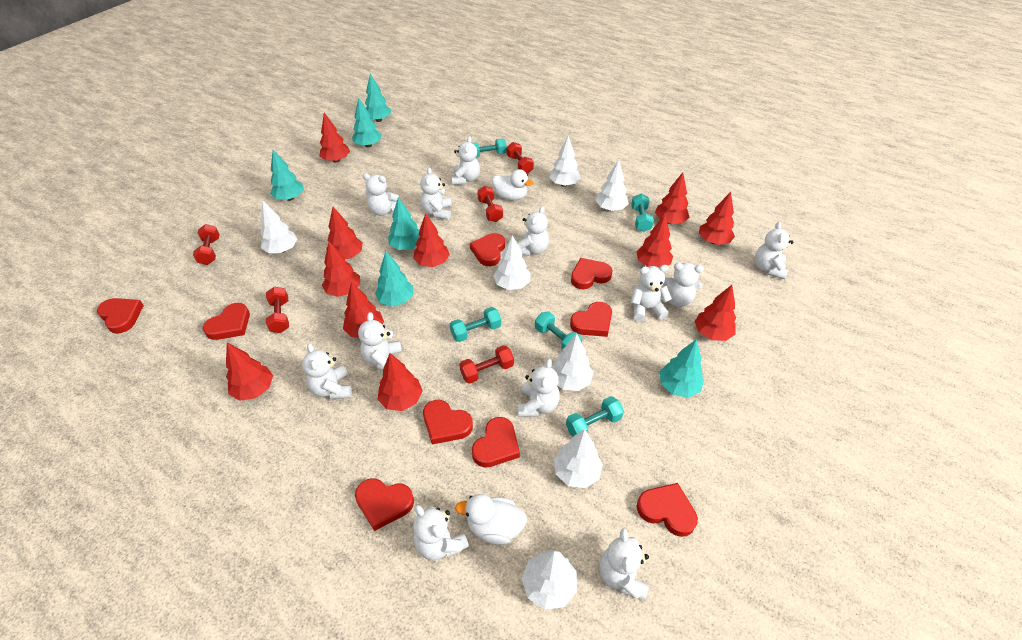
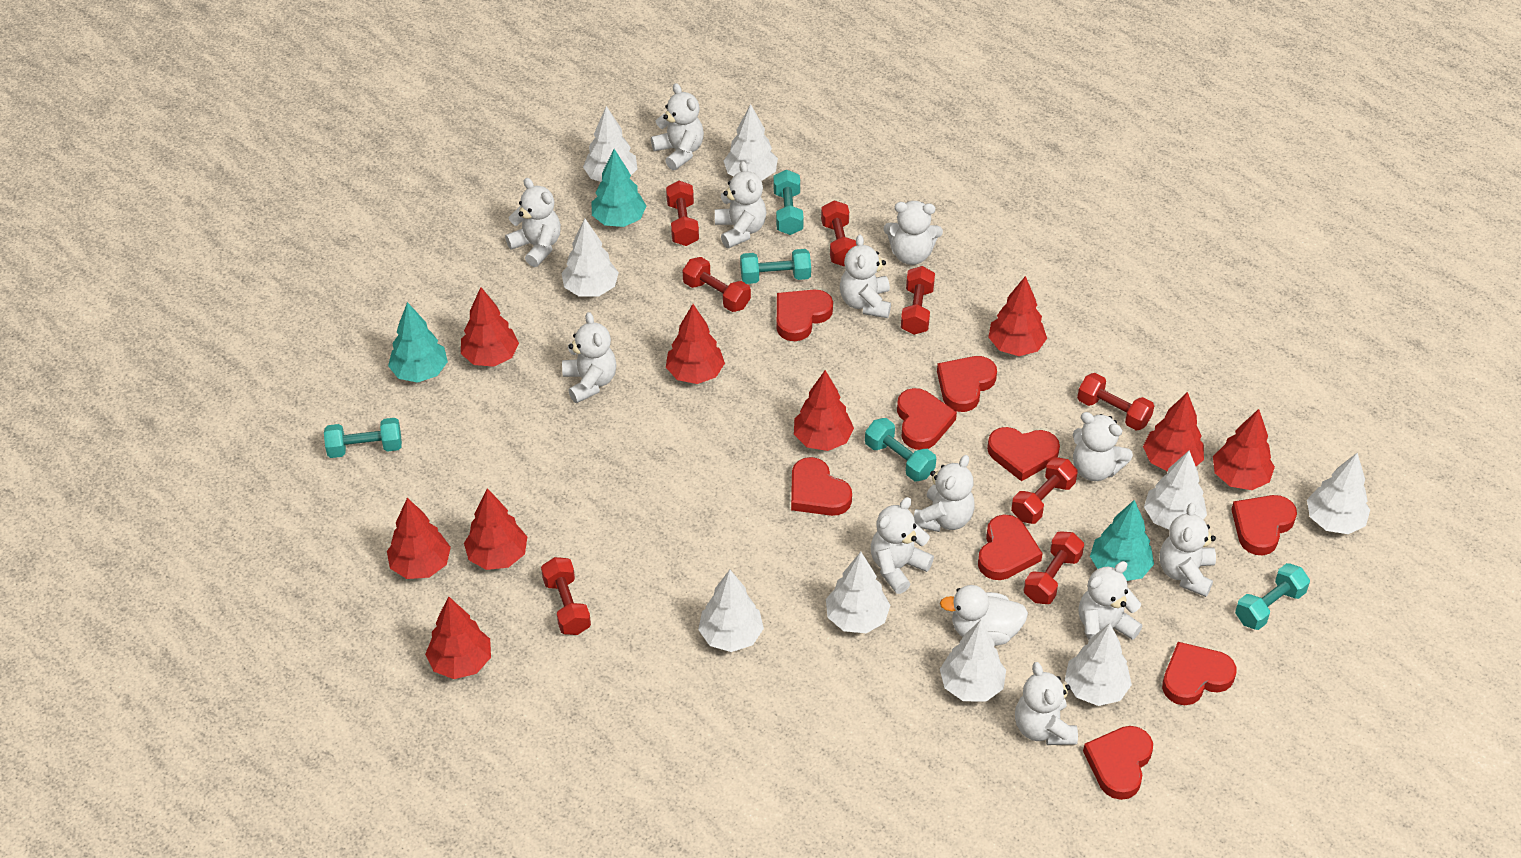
red dumbbell: [193,224,220,265] [266,287,289,333] [459,345,514,384] [477,186,503,222] [507,142,534,174] = 5 -> [541,557,591,635] [666,181,699,246] [683,257,751,312] [821,201,856,266] [901,266,935,335] [1011,457,1078,524] [1024,531,1084,604] [1077,373,1154,431] = 8
red tree: [226,343,273,401] [319,113,350,163] [322,242,360,297] [326,207,363,259] [343,282,384,338] [378,353,423,411] [413,213,450,267] [636,215,673,267] [655,173,689,224] [694,285,736,341] [699,192,735,245] = 11 -> [387,498,451,579] [425,596,491,679] [461,287,519,367] [464,488,527,570] [666,304,725,384] [794,370,854,451] [988,276,1047,356] [1143,392,1204,472] [1213,409,1275,490] = 9
turquoise tree: [270,150,304,201] [352,98,381,147] [365,74,391,122] [375,251,413,306] [388,197,420,250] [660,339,704,398] = 6 -> [388,302,448,383] [592,149,646,227] [1090,500,1154,581] = 3
white duck: [455,494,527,545] [492,169,534,200] = 2 -> [940,585,1028,646] = 1
white tree: [260,200,297,253] [493,235,531,290] [521,549,577,610] [549,136,581,187] [551,334,593,391] [554,429,603,488] [595,160,629,211] = 7 -> [561,218,619,297] [583,106,637,182] [698,570,764,652] [724,104,778,181] [826,552,890,633] [940,620,1006,702] [1065,623,1132,706] [1144,450,1207,529] [1307,453,1370,534] = 9

